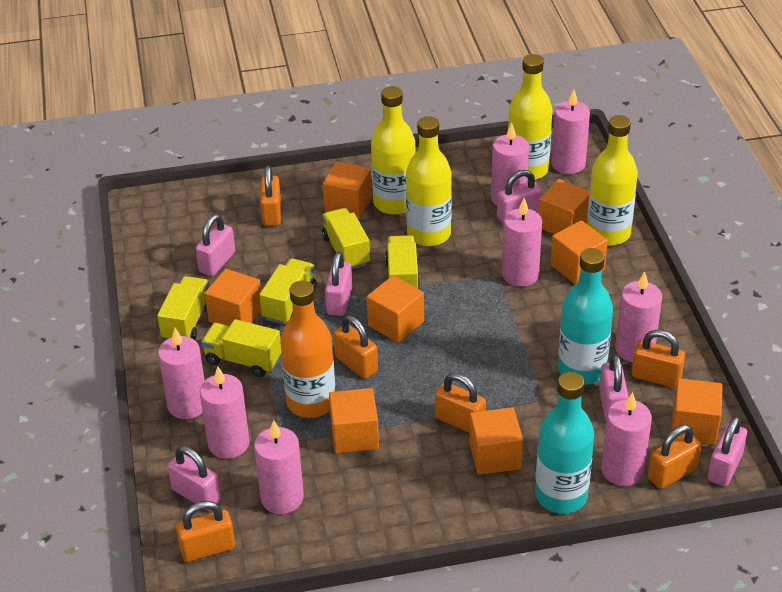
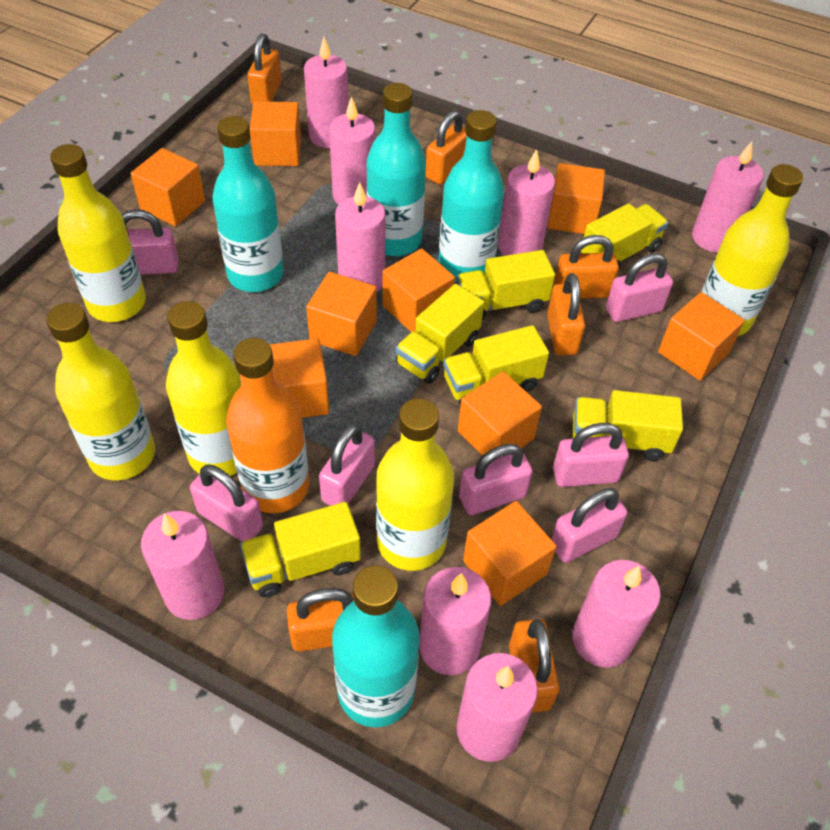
orange cube: [205,269,261,326] [323,161,372,219] [329,388,379,453] [367,275,424,343] [469,407,523,475] [539,179,590,234] [550,220,608,284] [672,378,723,444] = 8 -> [131,148,205,226] [250,101,301,166] [270,338,329,418] [306,272,377,356] [382,249,455,332] [458,371,542,456] [463,501,557,606] [547,163,605,234] [658,292,745,381] = 9
pink candle: [158,328,205,419] [200,366,250,459] [254,420,304,514] [491,123,529,206] [502,198,542,287] [551,89,590,174] [601,392,652,486] [615,271,662,362] = 8 -> [141,511,224,620] [304,37,349,148] [329,96,376,205] [335,182,386,292] [419,567,491,675] [457,653,538,762] [498,149,555,256] [572,560,661,668] [692,141,764,252] = 9
pink padlock: [167,446,221,510] [196,214,235,276] [325,252,352,316] [497,170,542,224] [599,354,629,420] [708,416,747,487] = 6 -> [122,209,179,275] [190,464,263,542] [319,424,375,506] [459,444,533,515] [551,488,627,563] [553,423,629,487] [606,253,673,322] = 7
turquoise bottle: [535,372,594,514] [558,248,613,385] = 2 -> [212,116,284,292] [332,565,420,727] [366,83,426,256] [438,110,504,282] = 4
yellow bottle: [371,86,415,215] [406,116,452,246] [508,54,552,181] [587,115,638,246] = 4 -> [46,303,155,480] [50,144,146,322] [166,301,241,476] [376,398,454,571] [701,164,803,336] = 5
yellow truck: [157,276,210,340] [201,319,281,377] [260,258,317,325] [322,208,370,270] [385,235,420,290] = 5 -> [240,502,361,597] [396,284,484,384] [443,325,549,406] [456,250,555,320] [573,390,683,461] [581,203,669,268] = 6

